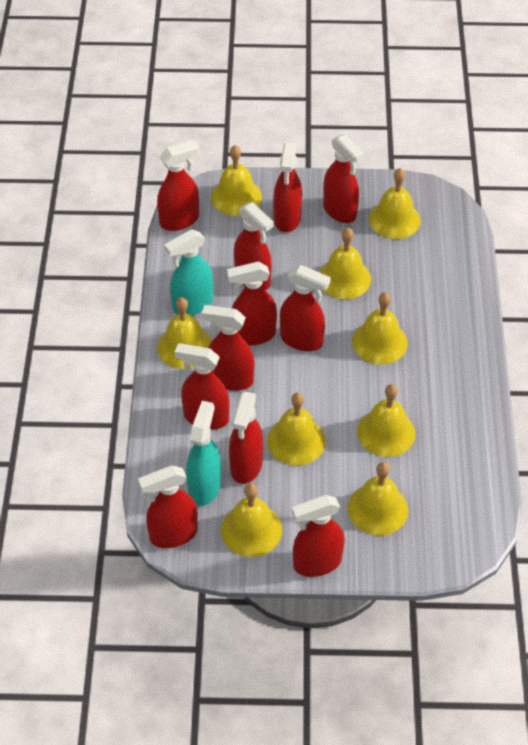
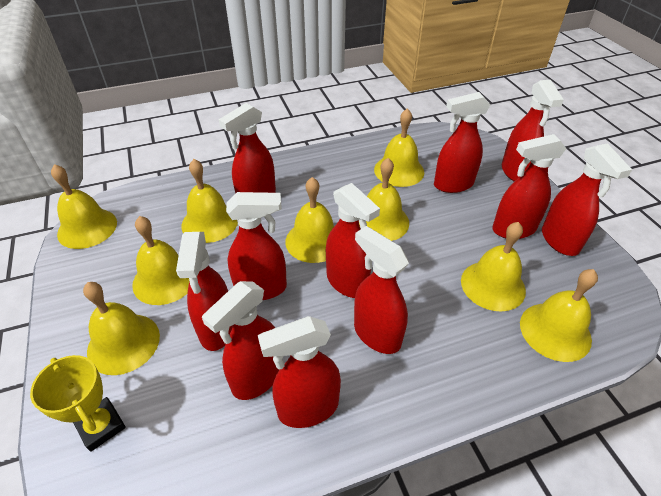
turquoise spray bottle: [164,229,213,315] [186,401,221,506] = 2 -> none = 0
yellow trophy: none = 0 -> [30,355,126,452] = 1

